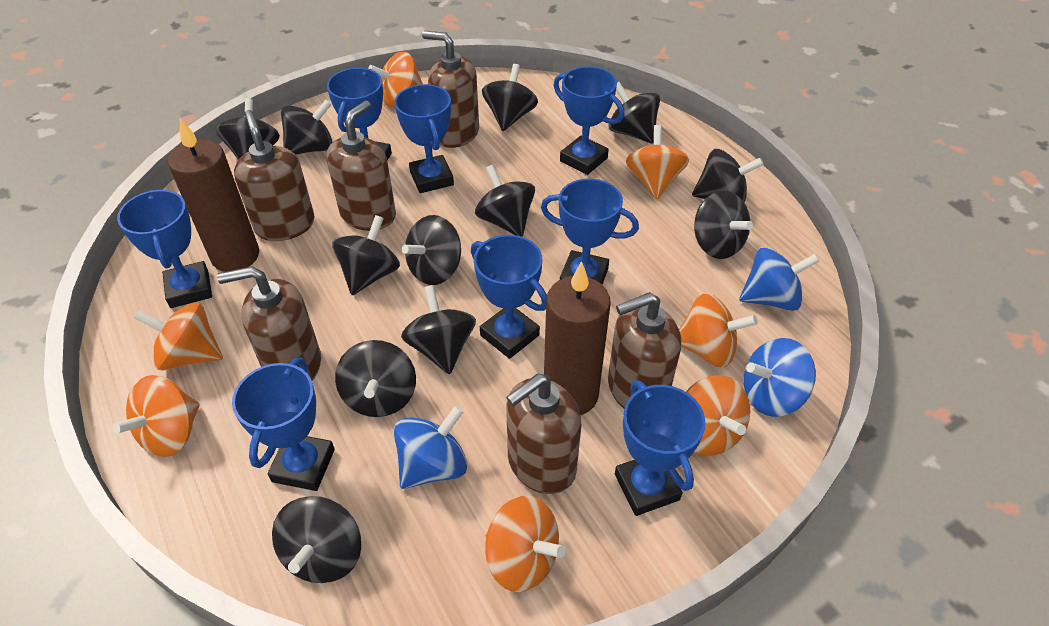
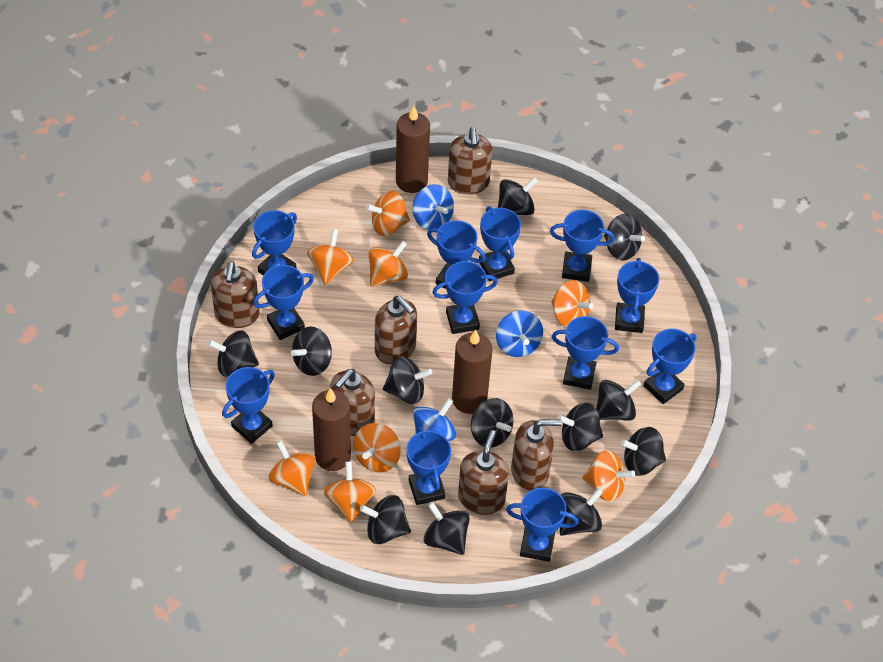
blue trophy: [117,190,212,308] [232,358,335,491] [327,68,392,160] [394,84,454,193] [471,235,547,359] [541,179,639,285] [553,66,624,175] [615,380,706,516] = 8 -> [222,367,275,444] [252,210,297,275] [253,265,314,340] [406,426,451,505] [427,220,486,289] [432,261,498,334] [479,206,521,281] [506,488,579,562] [550,210,615,282] [552,316,619,390] [615,258,659,333] [644,329,697,404] = 12
brown candle: [168,118,259,272] [544,261,611,415] = 2 -> [312,388,351,471] [396,106,430,193] [452,330,492,414] = 3
orange spinning top: [113,375,200,457] [134,303,223,371] [368,52,423,107] [485,495,565,592] [626,125,689,199] [679,293,758,368] [686,375,750,456] = 7 -> [269,440,316,496] [307,229,354,285] [324,461,376,523] [353,423,401,472] [366,191,410,236] [369,241,408,287] [552,280,593,327] [582,450,635,501] = 8

